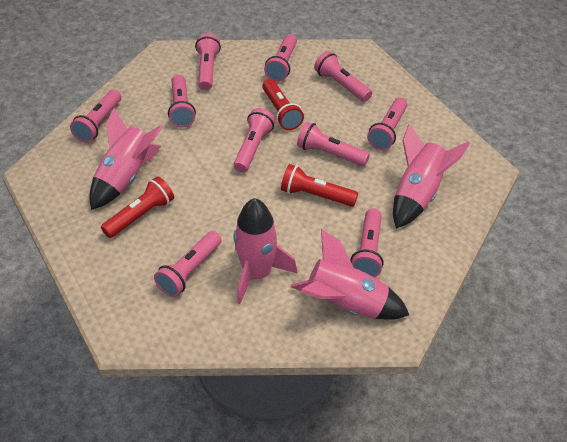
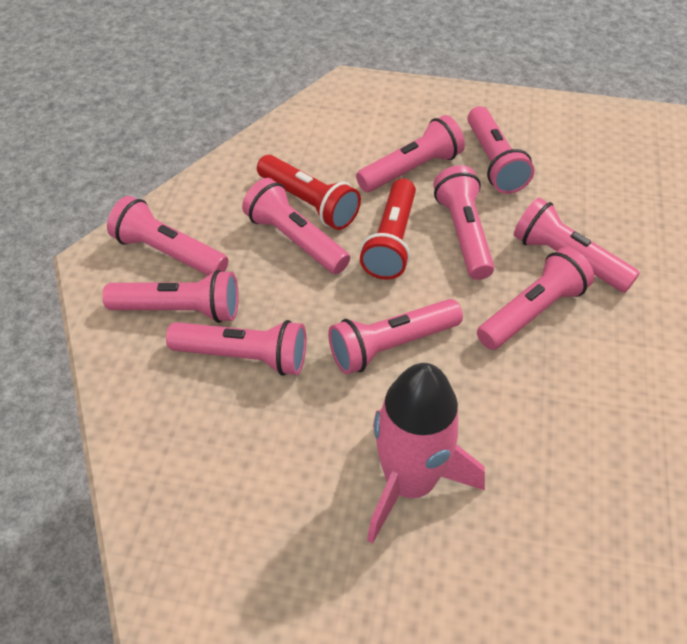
pink rocket: [89,108,164,210] [234,198,298,304] [291,229,409,320] [393,123,470,229] = 4 -> [367,363,485,544] = 1
red flashlight: [101,177,174,238] [262,79,304,130] [281,164,358,207] = 3 -> [257,155,361,230] [360,179,416,280] = 2

